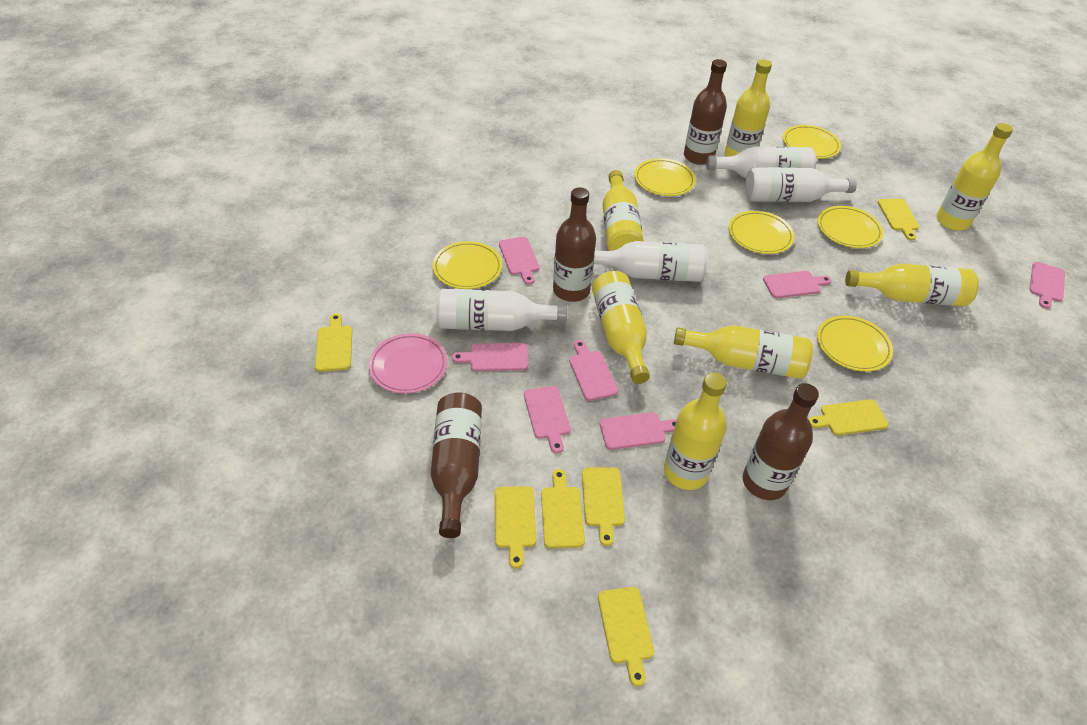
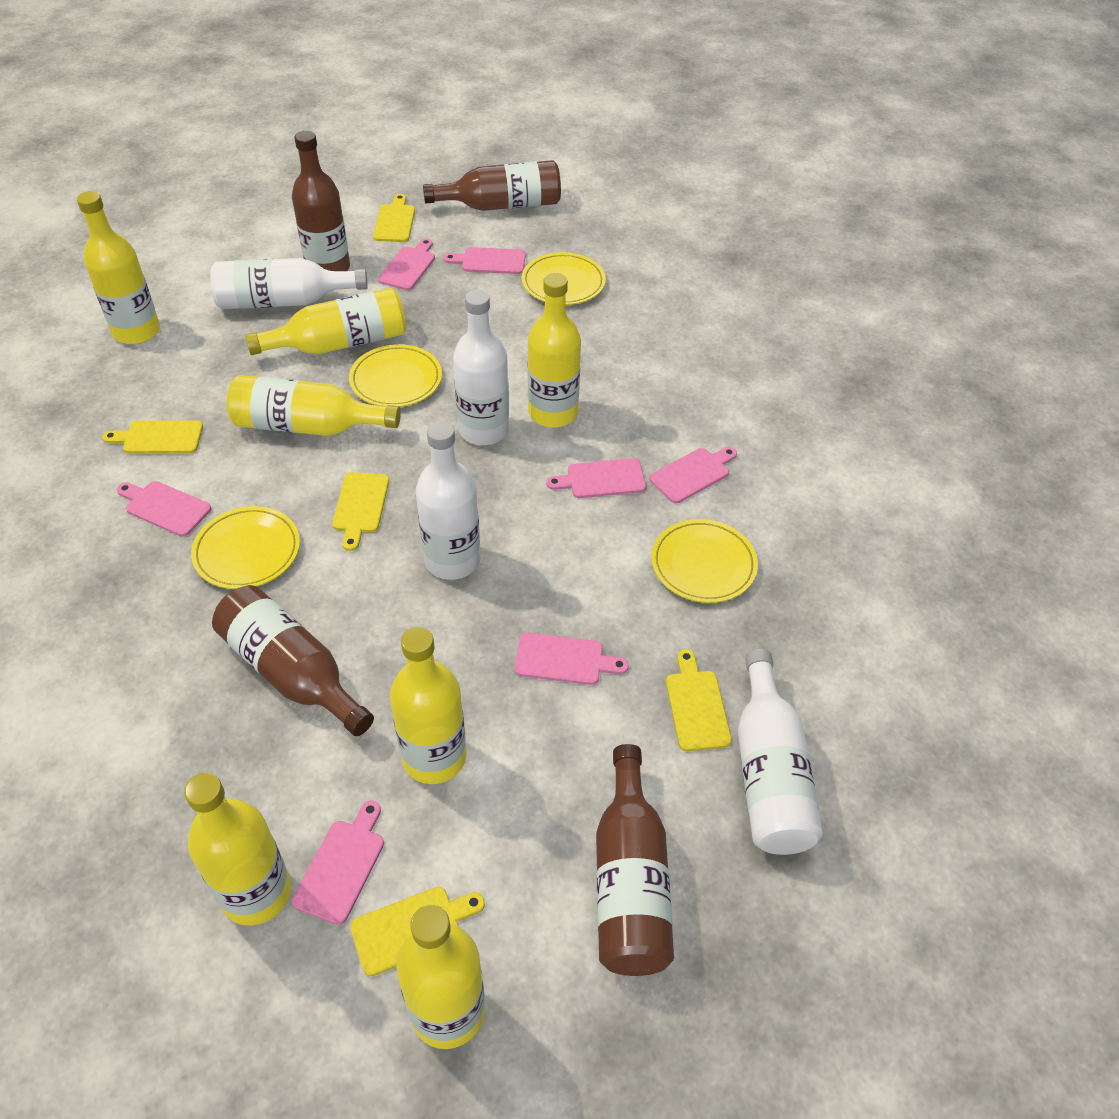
pink plate: [368,333,447,394] = 1 -> none = 0
yellow cutting board: [315,313,352,372] [495,486,536,568] [541,469,585,549] [582,468,625,546] [598,587,654,686] [809,399,889,435] [878,199,920,241] = 7 -> [102,420,203,454] [332,472,389,551] [350,887,485,976] [373,194,415,242] [666,649,732,751] = 5
yellow plate: [432,241,502,289] [634,158,696,196] [729,211,795,254] [783,125,841,159] [817,206,883,248] [817,316,893,372] = 6 -> [191,506,300,589] [349,344,442,407] [522,252,606,305] [651,519,758,603] = 4

